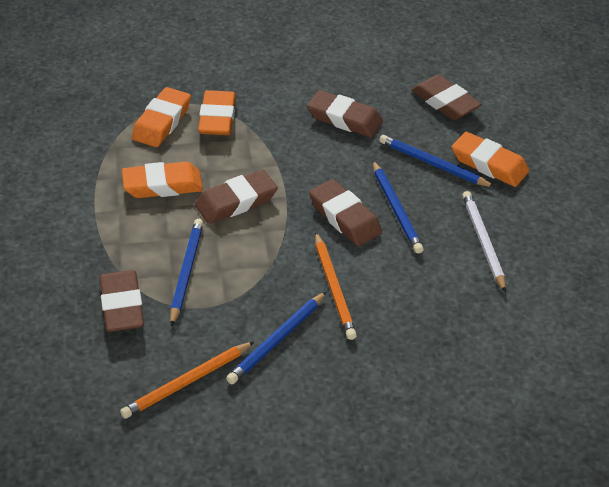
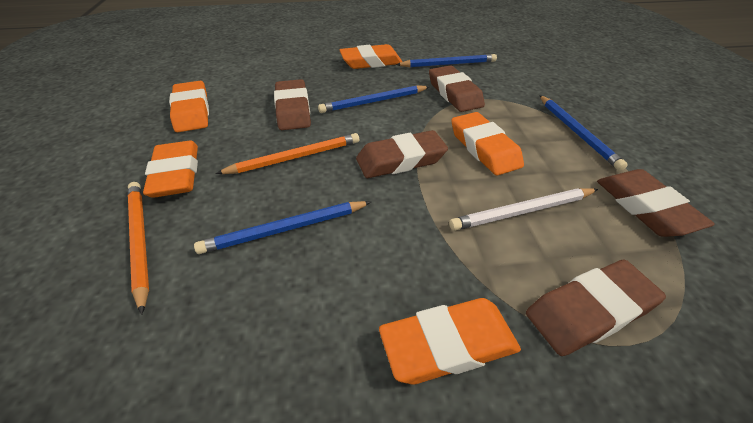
orange eraser: [122,162,203,198] [132,87,191,147] [198,90,236,135] [452,132,529,187] = 4 -> [143,141,198,198] [169,81,209,132] [339,44,402,69] [379,298,521,384] [451,112,524,176] = 5

